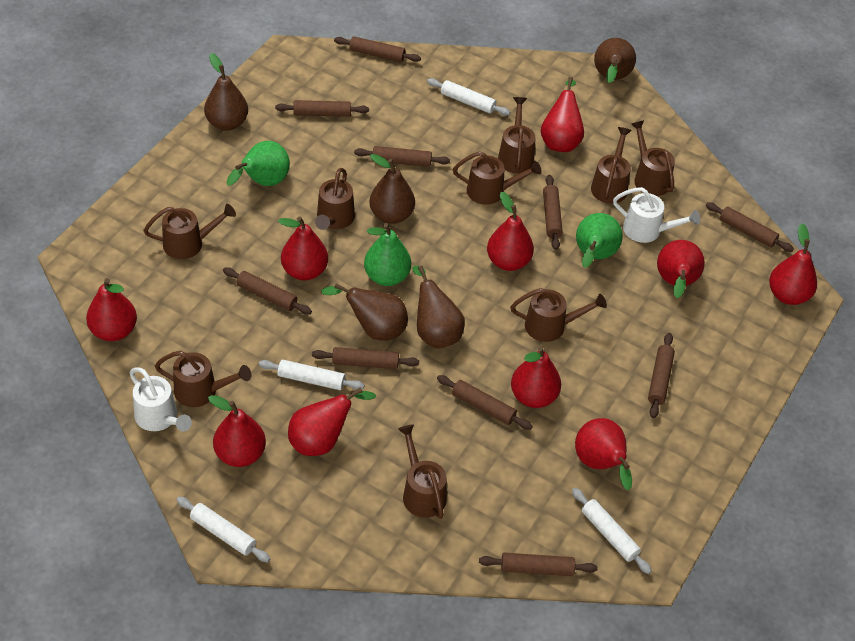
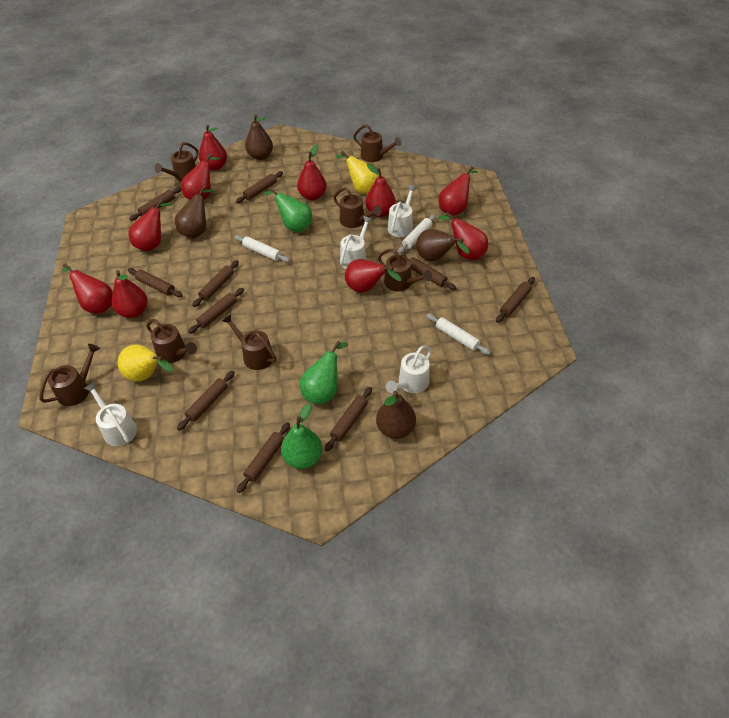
brown pear: [204,53,248,131] [321,283,408,340] [370,154,415,224] [412,266,465,349] [594,38,636,83] = 5 -> [175,186,213,238] [245,114,273,160] [376,391,416,439] [416,229,470,262] = 4
brown watering can: [143,204,236,259] [155,351,251,407] [315,168,355,230] [398,424,447,519] [453,151,542,205] [498,97,536,173] [510,288,607,342] [591,127,632,204] [631,120,675,196] = 9 -> [40,344,100,406] [146,319,197,363] [155,142,199,181] [222,314,276,370] [333,187,381,228] [353,124,402,162] [378,249,432,291] = 7
white rolling pin: [177,497,270,562] [259,360,365,390] [427,78,510,116] [572,488,652,574] = 4 -> [234,235,290,262] [398,214,436,254] [427,314,491,355] = 3
white watering can: [130,367,192,432] [613,187,700,243] = 2 -> [84,382,137,446] [340,216,373,269] [386,346,432,393] [387,185,417,237] = 4
yellow pear: none = 0 -> [118,344,174,382] [335,151,379,194] = 2

